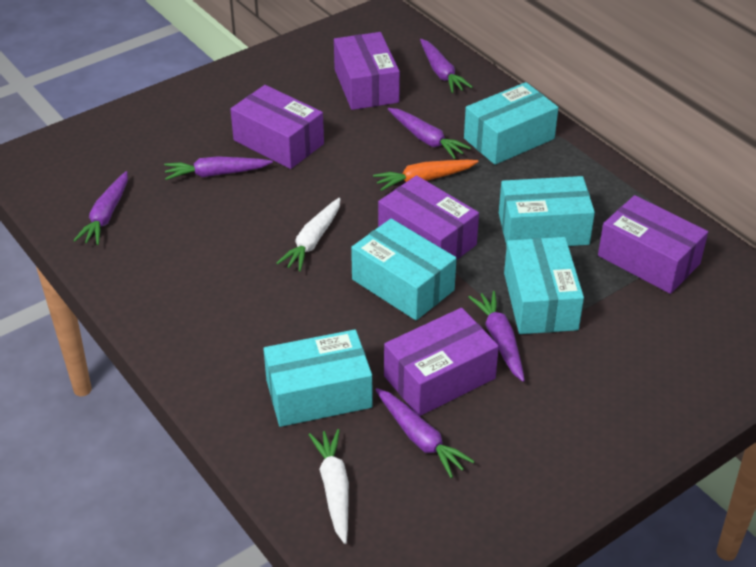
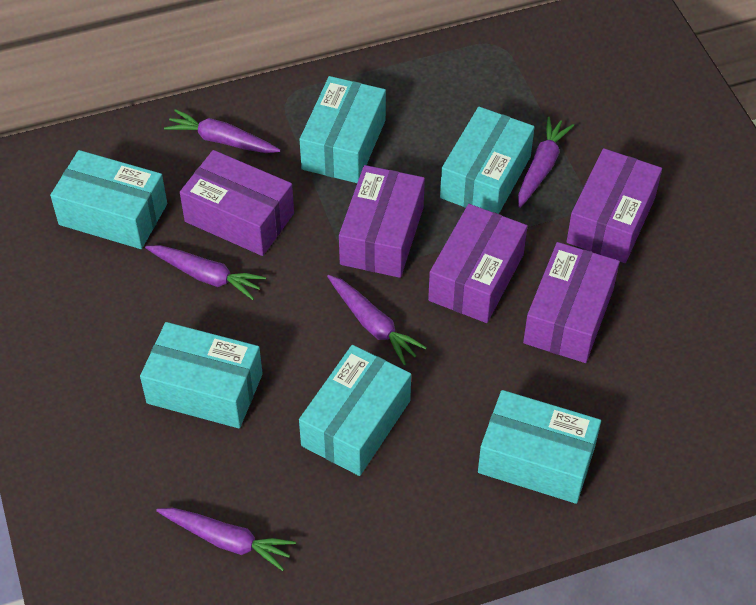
orange carrot: [373,160,479,191] = 1 -> none = 0
purple carrot: [73,171,128,245] [164,156,273,180] [375,388,475,478] [388,108,471,159] [420,39,473,93] [469,291,525,382] = 6 -> [145,245,266,300] [156,508,296,571] [164,109,281,153] [327,275,427,365] [518,117,574,208] = 5
turquoise box: [263,329,372,427] [351,218,457,320] [464,82,559,165] [499,176,595,246] [504,237,584,334] = 5 -> [50,150,167,249] [140,322,263,428] [299,345,411,476] [300,76,386,183] [440,107,534,214] [478,390,601,504] = 6
white carrot: [276,198,341,272] [308,429,349,544] = 2 -> none = 0

